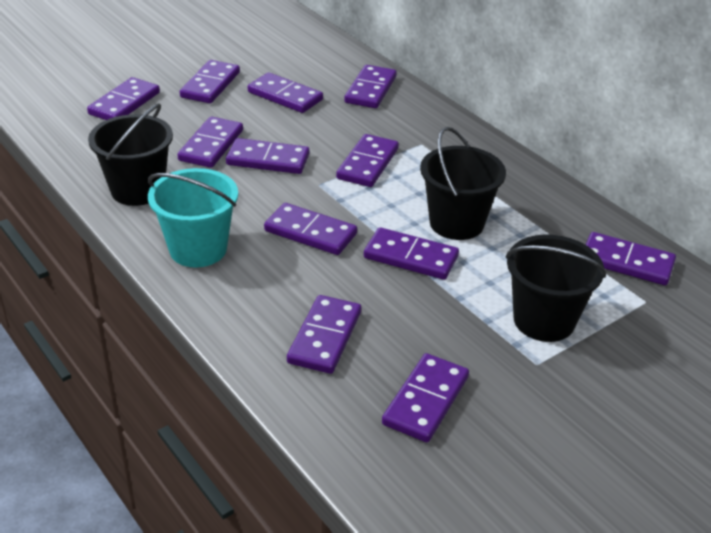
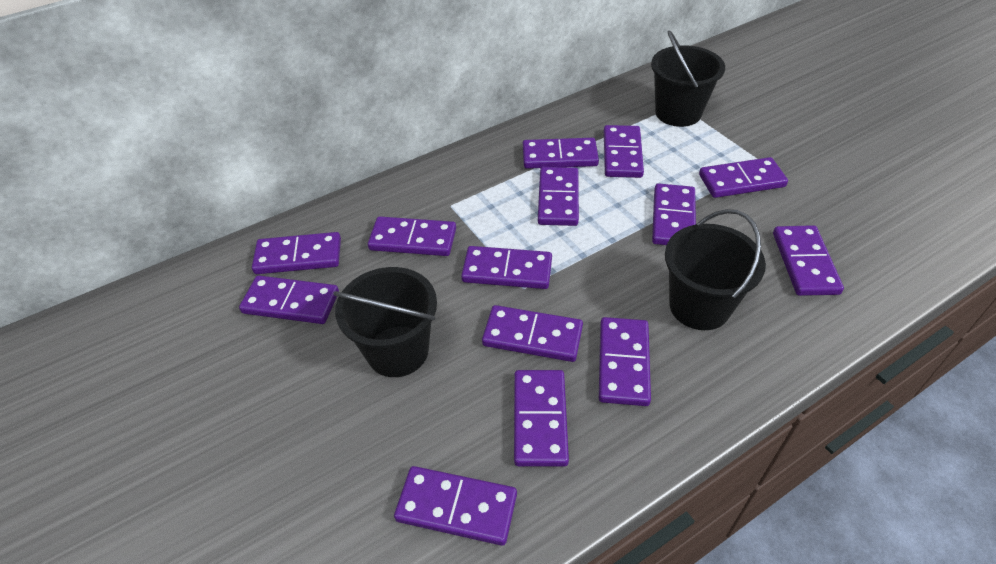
purple domino: [87,77,160,120] [178,117,243,168] [180,60,240,103] [226,138,309,174] [248,72,323,113] [264,203,357,255] [287,295,361,374] [336,134,399,187] [344,65,397,108] [364,227,459,280] [382,353,469,442] [586,232,676,285] = 12 -> [239,275,339,324] [252,232,341,274] [368,216,456,256] [394,466,517,546] [461,246,552,289] [482,305,583,362] [514,370,569,467] [523,138,599,169] [538,167,579,226] [599,317,651,406] [604,125,644,178] [652,183,696,245] [699,157,788,198] [773,225,844,296] = 14
turquoise bucket: [148,168,238,267] = 1 -> none = 0

